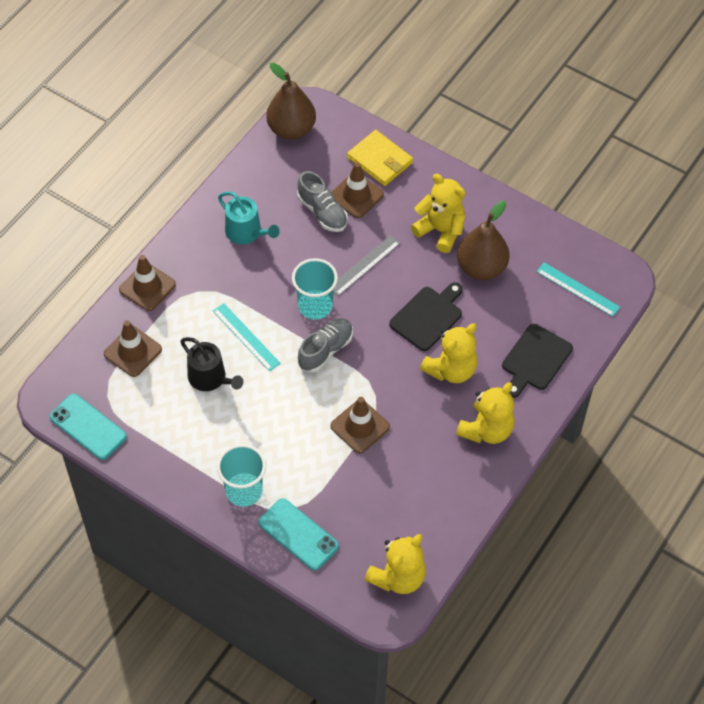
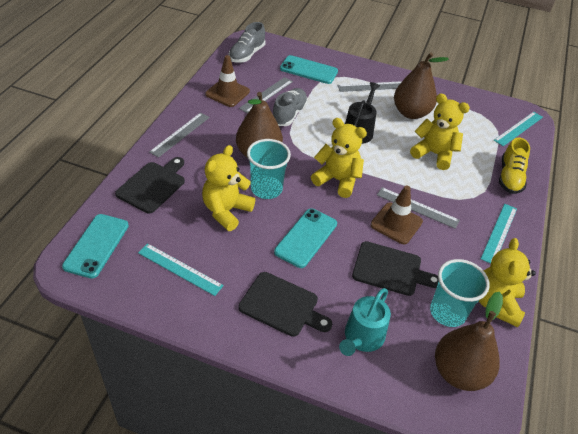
black cutting board: [389,282,463,351] [502,324,573,398] = 2 -> [115,157,185,213] [238,272,332,337] [352,241,438,296] = 3
brown pear: [266,63,316,140] [457,200,510,280] = 2 -> [236,92,283,158] [394,52,449,119] [435,292,503,391] = 3
brown traffic cone: [104,320,162,377] [119,255,176,311] [330,397,390,453] [331,162,384,218] = 4 -> [205,55,250,107] [370,186,423,244] = 2
grey ruler: [334,235,400,296] = 1 -> [149,113,210,158] [239,77,293,114] [337,81,402,92] [377,187,460,229] = 4
turquoise phone: [49,394,127,460] [259,498,339,570] = 2 -> [62,214,129,279] [274,208,337,268] [280,55,338,84] = 3
turquoise ruler: [213,303,281,371] [536,262,620,317] = 2 -> [138,243,224,296] [481,204,517,264] [494,112,543,146] = 3
yellow shoe: none = 0 -> [499,137,530,194] = 1
yellow wallet: [347,130,413,186] = 1 -> none = 0

